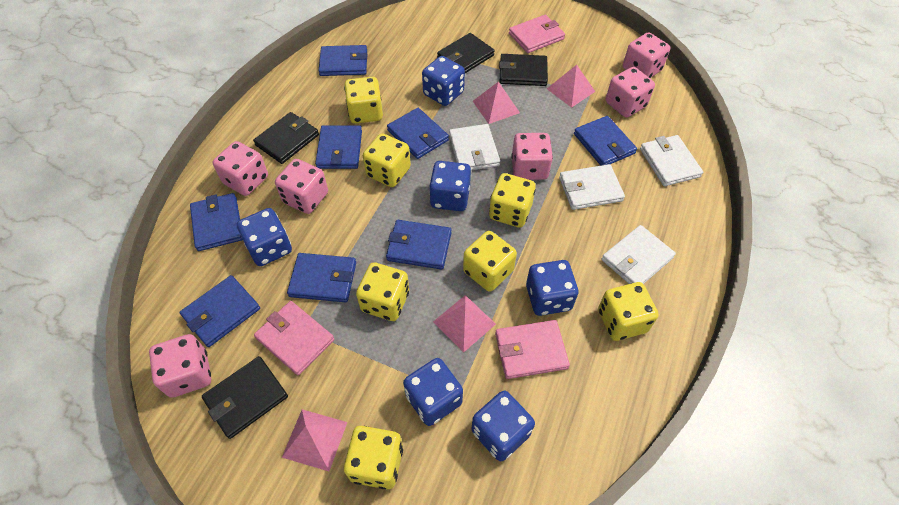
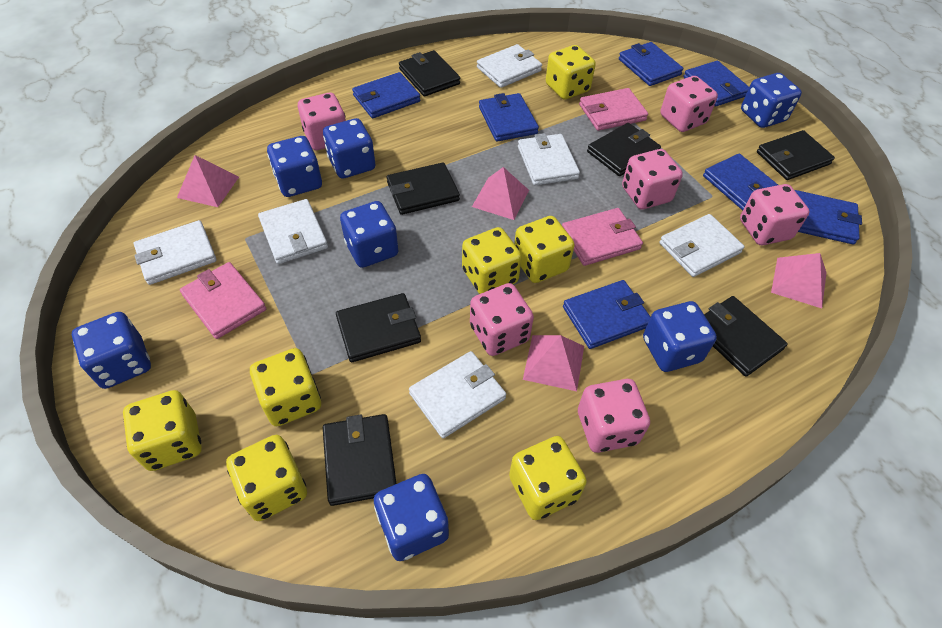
black wallet: [202,356,288,439] [253,112,319,164] [437,33,495,73] [499,54,548,86] = 4 -> [323,414,397,506] [336,293,421,362] [387,162,460,215] [399,50,460,96] [587,123,661,176] [704,296,788,377] [757,130,835,180] = 7
blue dice: [237,208,292,266] [403,358,463,426] [422,56,465,106] [429,161,471,211] [471,390,535,461] [526,260,578,316] = 6 -> [72,312,151,389] [267,136,322,197] [323,118,375,179] [340,201,398,268] [374,474,449,561] [643,301,717,372] [741,73,802,128] = 7
blue wallet: [179,275,260,347] [190,193,243,251] [287,253,356,302] [315,125,362,169] [318,45,367,76] [386,220,451,270] [387,108,449,159] [574,116,637,166] = 8 -> [352,72,420,118] [479,93,539,142] [563,280,650,349] [619,42,683,86] [683,61,749,106] [703,154,778,210] [795,190,862,245] = 7
white wallet: [449,124,500,170] [559,164,625,210] [602,225,676,284] [640,135,703,186] = 4 -> [134,220,217,285] [258,199,328,264] [409,351,506,438] [477,44,542,88] [518,133,580,185] [659,214,745,277] = 6

